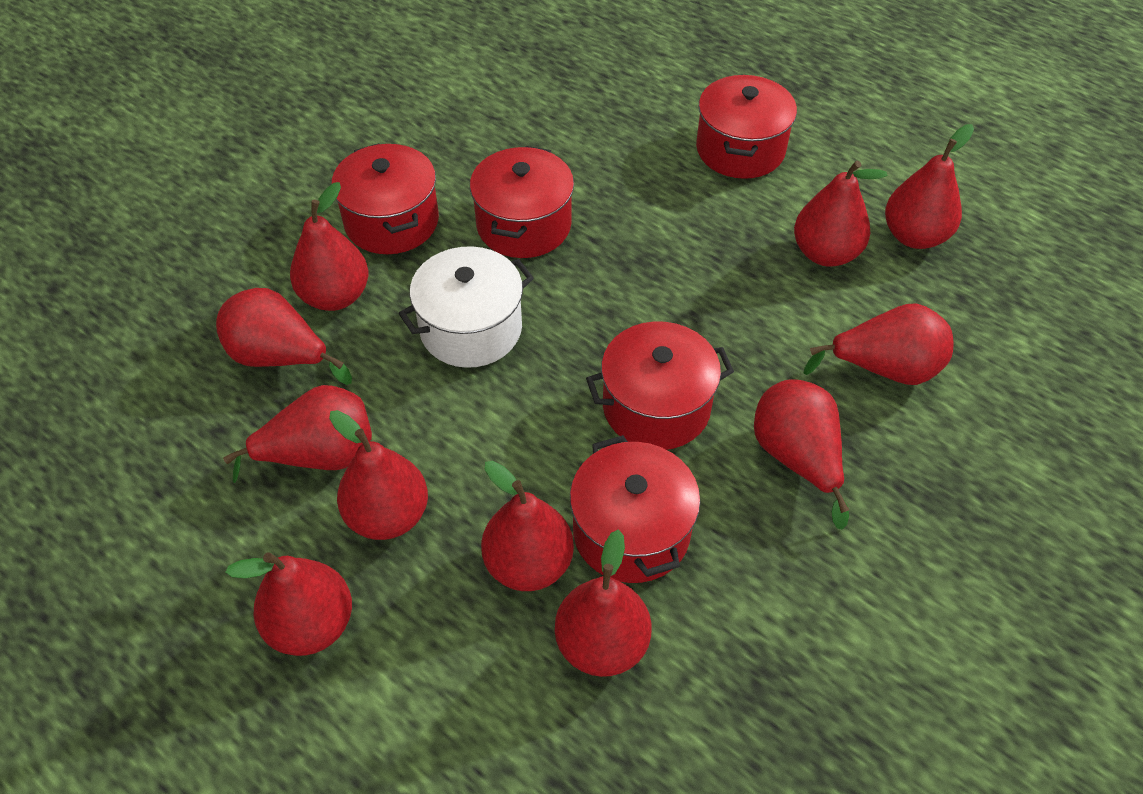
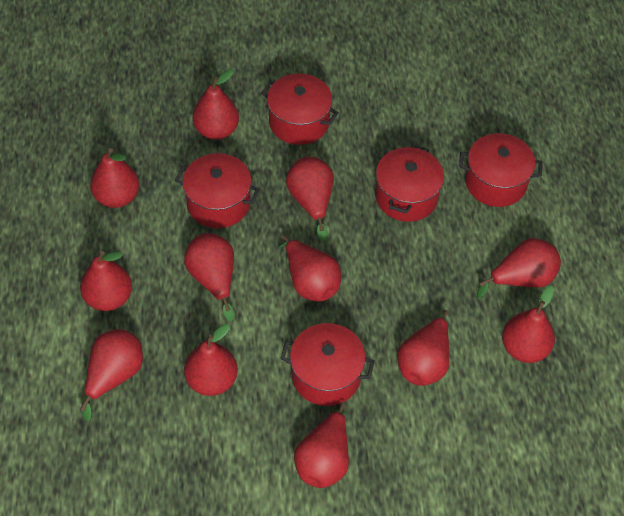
red pear: [216,288,352,385] [223,385,372,483] [225,552,352,656] [290,182,369,311] [329,410,428,540] [481,461,574,591] [555,529,652,677] [754,379,849,530] [794,161,887,267] [803,303,953,385] [885,124,974,249] = 11 -> [80,251,132,311] [80,329,143,421] [90,148,139,208] [184,233,234,321] [184,324,238,396] [193,69,239,140] [278,234,341,301] [286,156,334,242] [294,402,349,488] [397,310,449,386] [477,238,561,298] [502,286,555,363] = 12
white pot: [399,246,534,368] = 1 -> none = 0

